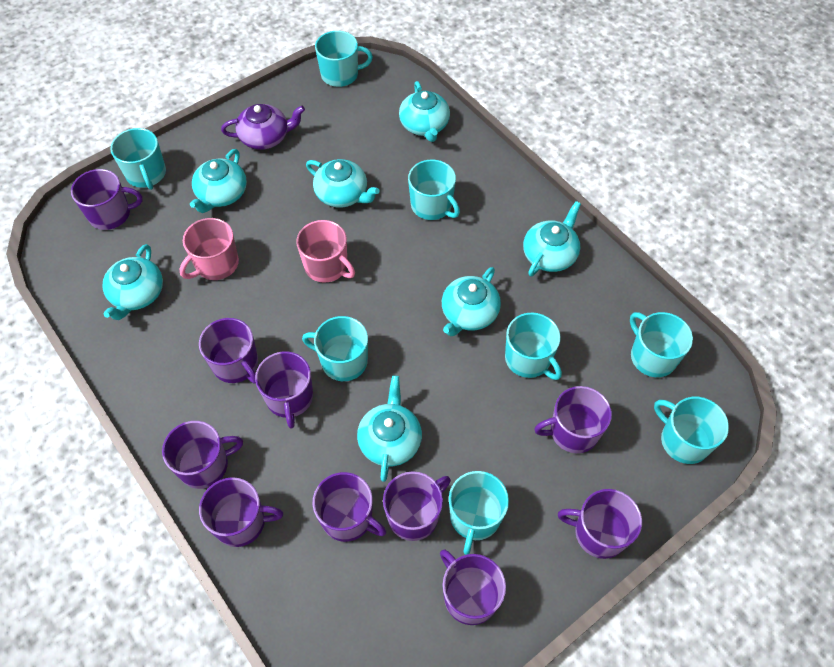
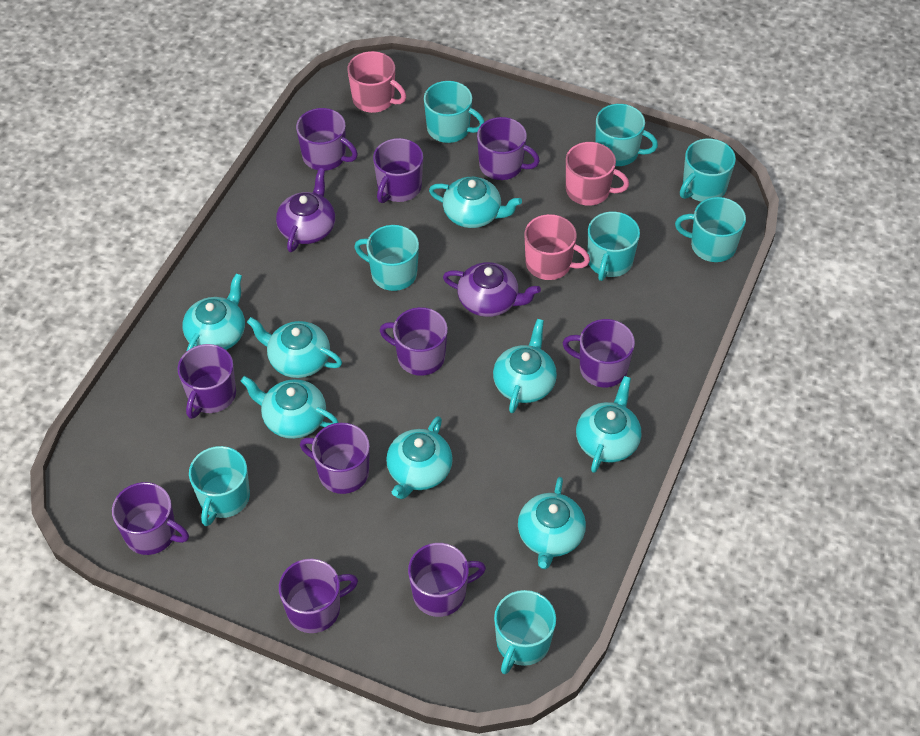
pink mug: [180,218,239,280] [296,220,355,283] = 2 -> [348,51,406,113] [525,214,590,280] [566,142,629,205] = 3
purple teapot: [221,104,305,150] = 1 -> [276,168,335,252] [443,262,541,317] = 2
turquoise teapot: [102,244,163,320] [190,149,247,213] [306,159,380,208] [357,376,422,482] [399,81,450,142] [442,267,501,336] [523,201,581,277] = 7 -> [182,273,245,352] [240,376,339,439] [247,317,342,378] [386,416,453,499] [429,177,522,228] [493,319,557,413] [518,477,586,569] [576,376,641,473] = 8

